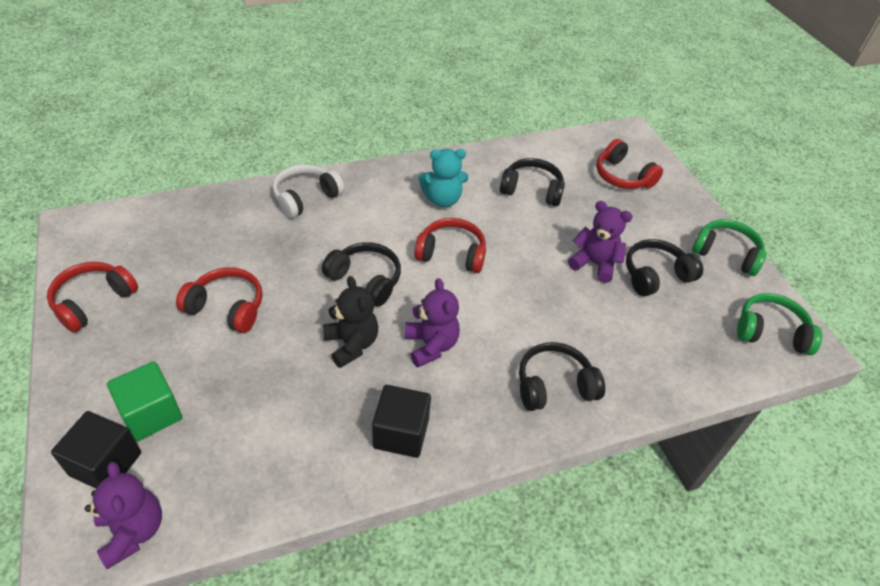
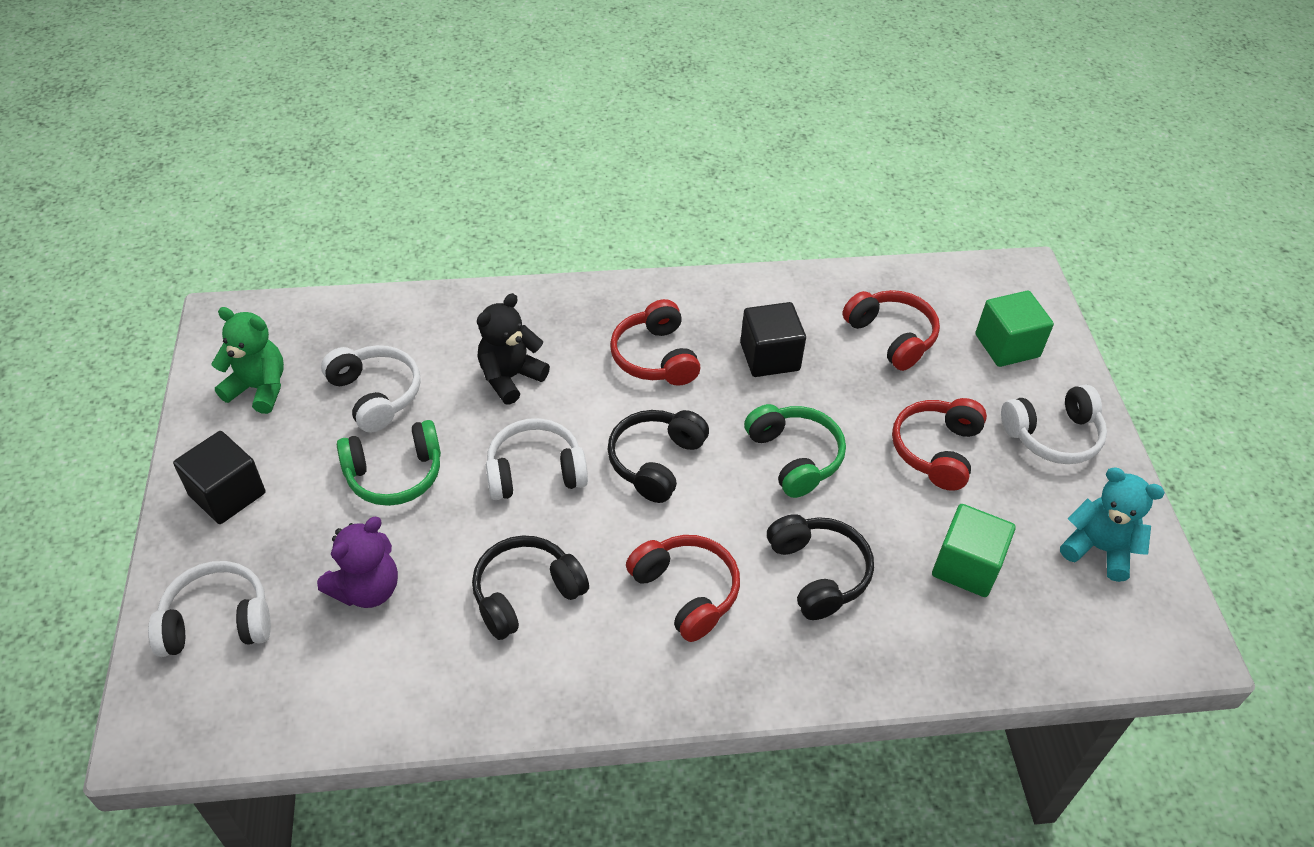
black headphones: [322,242,401,307] [500,158,565,206] [519,342,605,411] [626,239,703,297] = 4 -> [472,535,589,640] [607,410,709,503] [767,514,874,620] = 3
green cube: [107,361,182,441] = 1 -> [932,504,1016,597] [975,291,1054,367] = 2
green teddy bear: none = 0 -> [211,307,284,414] = 1
purple teddy bear: [85,461,162,569] [405,278,460,367] [568,201,633,283] = 3 -> [317,517,398,608] = 1
white headphones: [273,165,344,218] = 1 -> [148,561,271,657] [321,345,421,433] [486,418,588,500] [1001,384,1107,464] = 4

